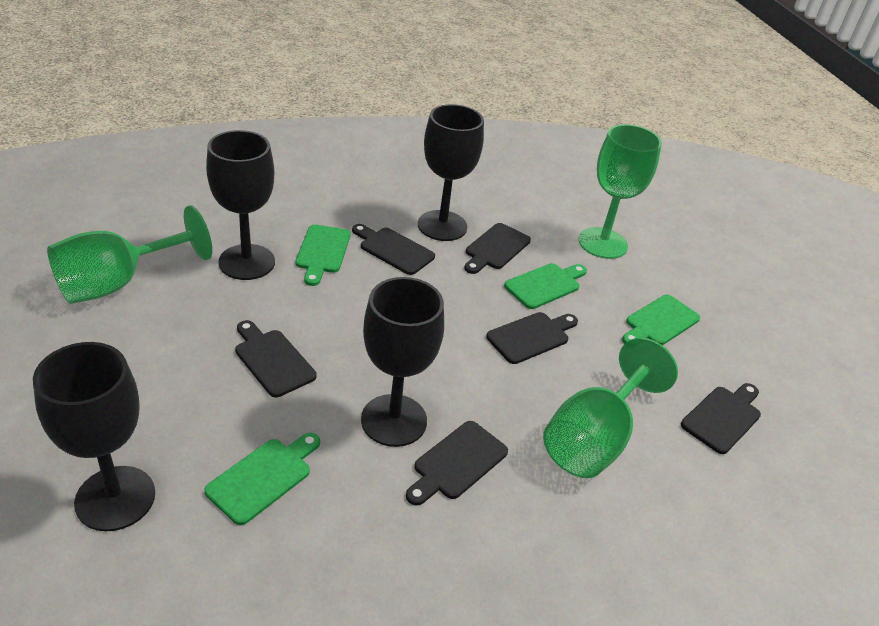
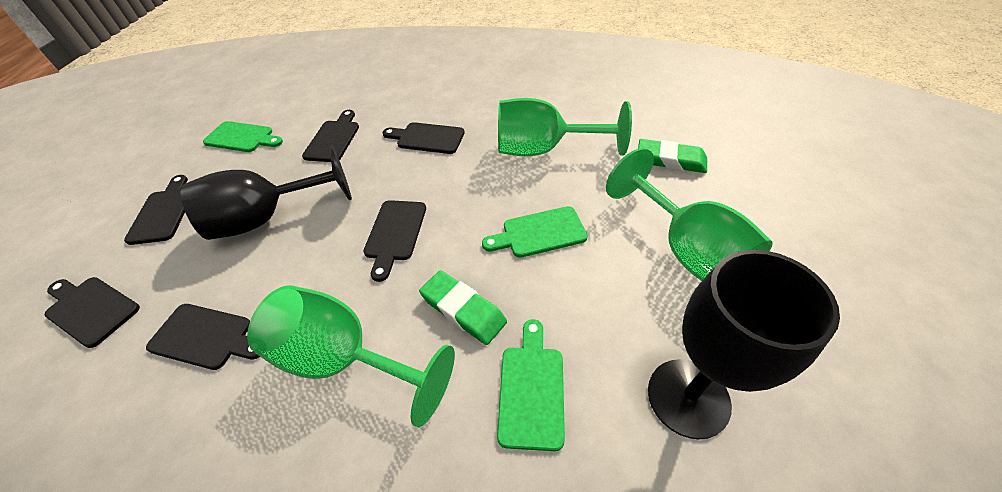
black goblet: [33,342,155,531] [206,130,275,280] [361,277,444,447] [418,104,484,241] = 4 -> [181,146,352,240] [648,250,840,439] = 2
green cutting board: [204,433,320,525] [295,225,351,286] [504,263,587,309] [622,295,700,345] = 4 -> [203,121,283,152] [482,206,588,258] [497,319,565,451] = 3
green eraser: none = 0 -> [419,270,507,345] [638,139,707,173] = 2

